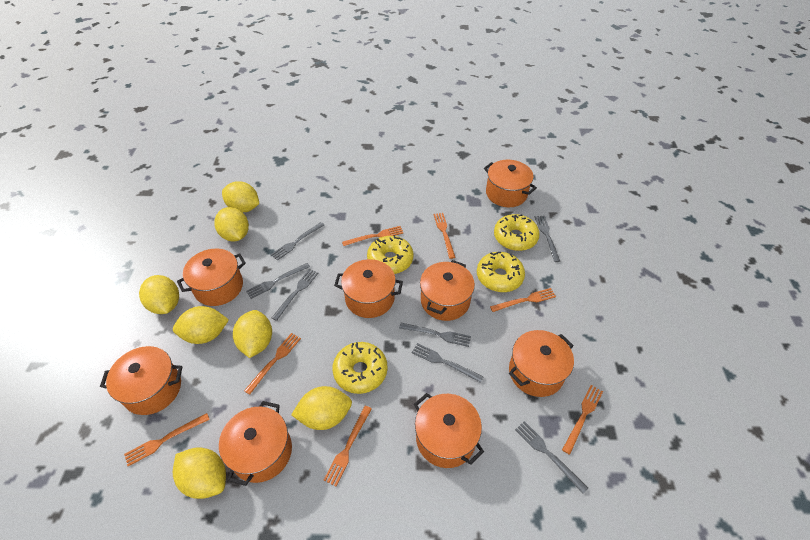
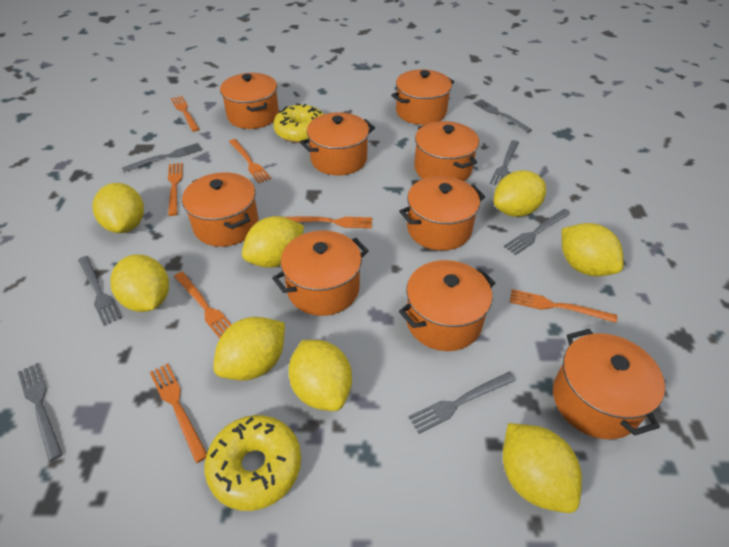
orange pot: [100,346,183,415] [177,248,246,306] [219,401,292,486] [334,259,403,318] [414,393,484,468] [420,260,475,321] [484,160,537,207] [509,330,574,397] = 8 -> [182,172,259,247] [220,73,279,129] [272,231,369,316] [300,112,375,176] [391,69,454,125] [399,176,485,251] [399,260,495,351] [414,121,479,181] [553,329,665,439] = 9
yellow donut: [332,342,388,394] [367,235,413,274] [477,252,525,292] [494,214,540,251] = 4 -> [205,415,301,511] [273,103,324,143] = 2
yellow lemon: [139,275,179,314] [173,306,229,344] [173,447,226,499] [214,207,249,242] [222,181,259,212] [233,310,272,358] [291,386,352,430] = 7 -> [93,183,144,233] [110,254,169,312] [213,317,285,380] [242,216,304,268] [289,340,352,411] [494,170,546,217] [503,423,582,513] [562,223,624,276] = 8

